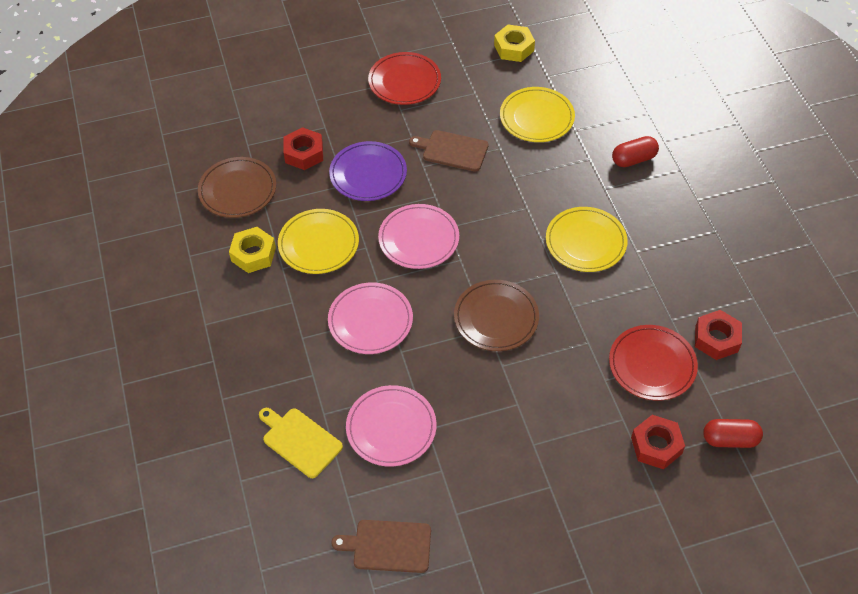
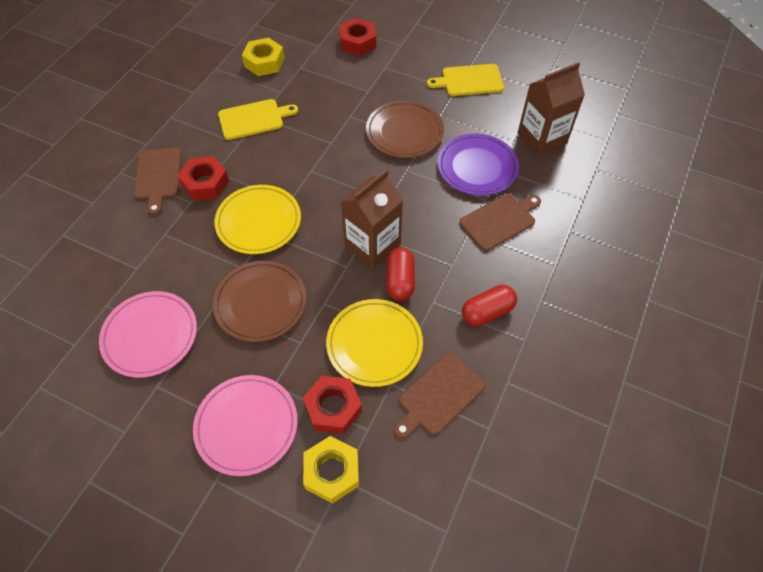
brown carton: none = 0 -> [341,169,403,268] [518,62,585,156] = 2
brown cutting board: [331,520,431,573] [409,130,489,172] = 2 -> [134,148,182,215] [394,353,485,439] [459,194,541,251] = 3
pink plate: [328,282,413,354] [346,385,436,467] [378,204,459,269] = 3 -> [99,291,197,378] [193,375,298,476] = 2
red plate: [368,52,441,105] [609,325,698,401] = 2 -> none = 0
yellow cutting board: [259,408,343,478] = 1 -> [218,99,298,140] [427,64,504,96] = 2
yellow plate: [278,209,359,274] [500,87,575,142] [546,207,628,272] = 3 -> [214,185,301,254] [326,299,423,387] = 2

